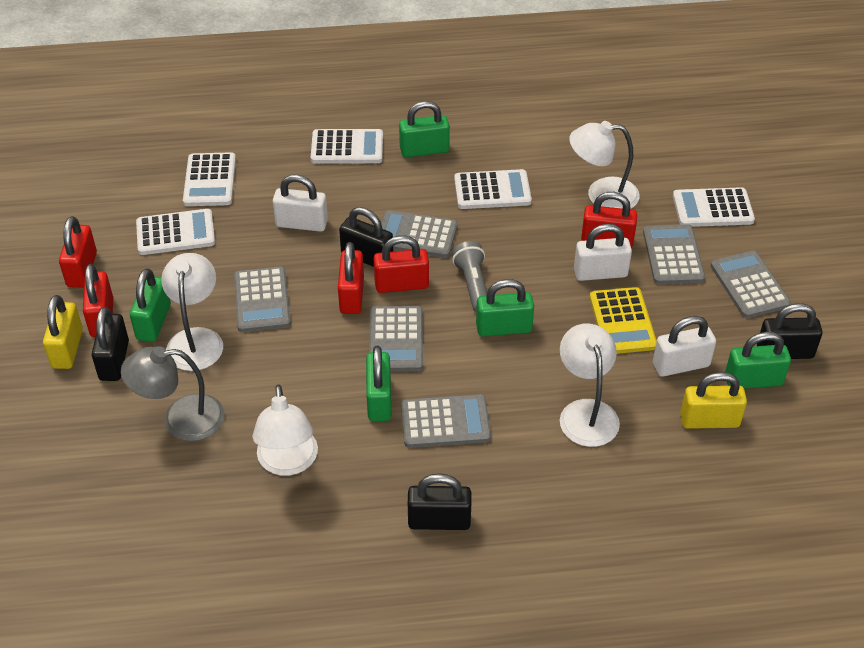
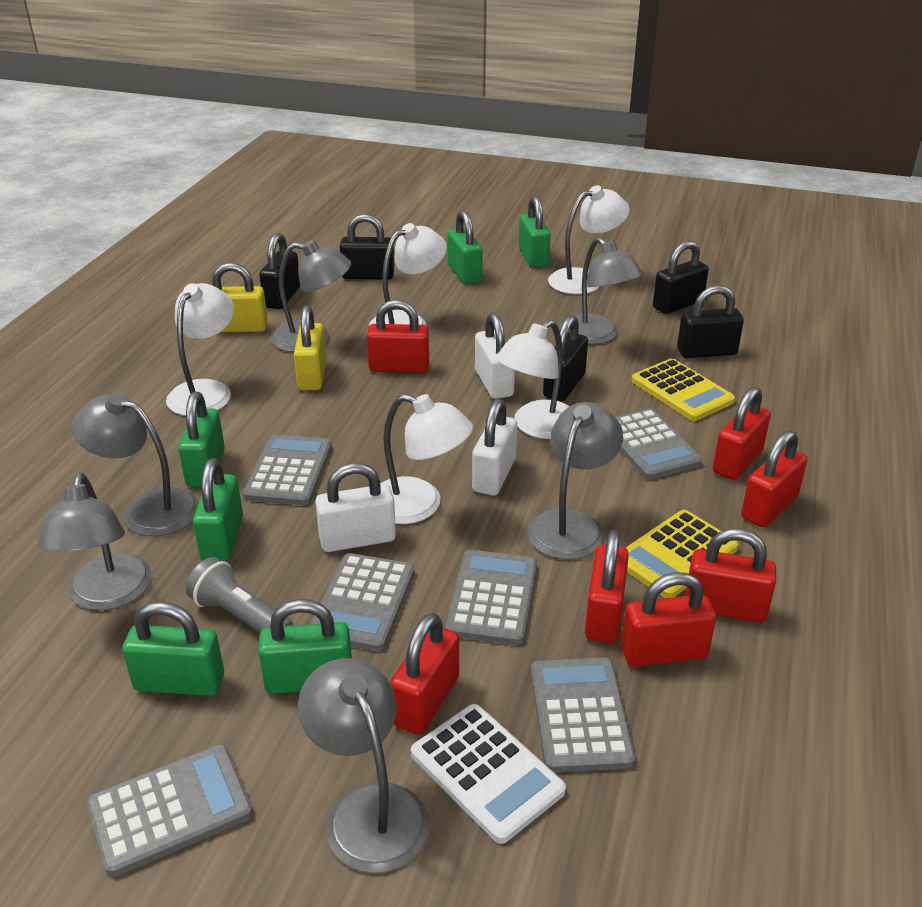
black padlock: [92,307,129,381] [339,207,393,267] [408,474,471,530] [757,303,823,359] = 4 -> [259,233,300,309] [340,214,394,280] [543,315,588,401] [653,241,709,314] [677,285,744,358] = 5
green padlock: [130,268,171,342] [366,346,391,421] [399,101,450,157] [476,279,534,337] [725,332,791,389] = 5 -> [122,602,224,696] [178,392,225,487] [193,458,243,562] [258,599,352,694] [447,210,483,284] [519,196,551,267] = 6
grey lamp: [121,346,225,441] = 1 -> [38,473,151,610] [72,393,199,536] [270,240,351,352] [298,658,429,873] [528,402,623,560] [560,237,643,345] = 6
red padlock: [59,216,97,288] [83,264,113,337] [338,242,364,314] [373,235,429,293] [581,192,637,248] = 5 -> [367,300,429,373] [390,613,459,735] [585,530,629,643] [621,572,716,667] [685,529,776,622] [713,387,771,480] [741,430,807,527] = 7
white calculator: [136,209,215,255] [183,152,236,206] [311,129,383,164] [454,169,532,209] [673,187,755,227] = 5 -> [411,704,566,844] = 1
white lamp: [161,253,223,371] [252,385,318,476] [560,324,620,447] [569,121,640,209] = 4 -> [166,283,234,416] [369,223,447,326] [380,394,473,524] [495,320,570,439] [548,185,630,294] = 5
yellow calculator: [590,287,657,354] = 1 -> [625,510,739,598] [631,358,735,421] = 2

